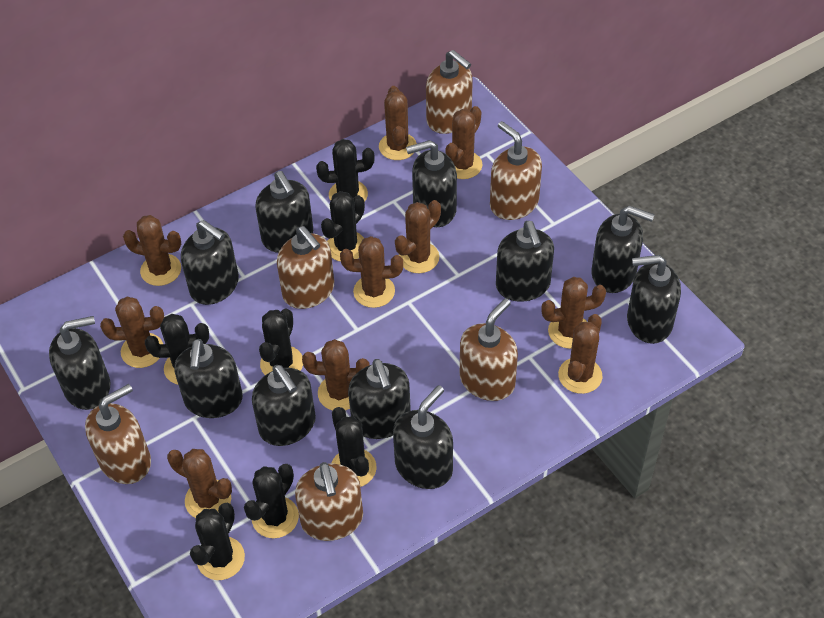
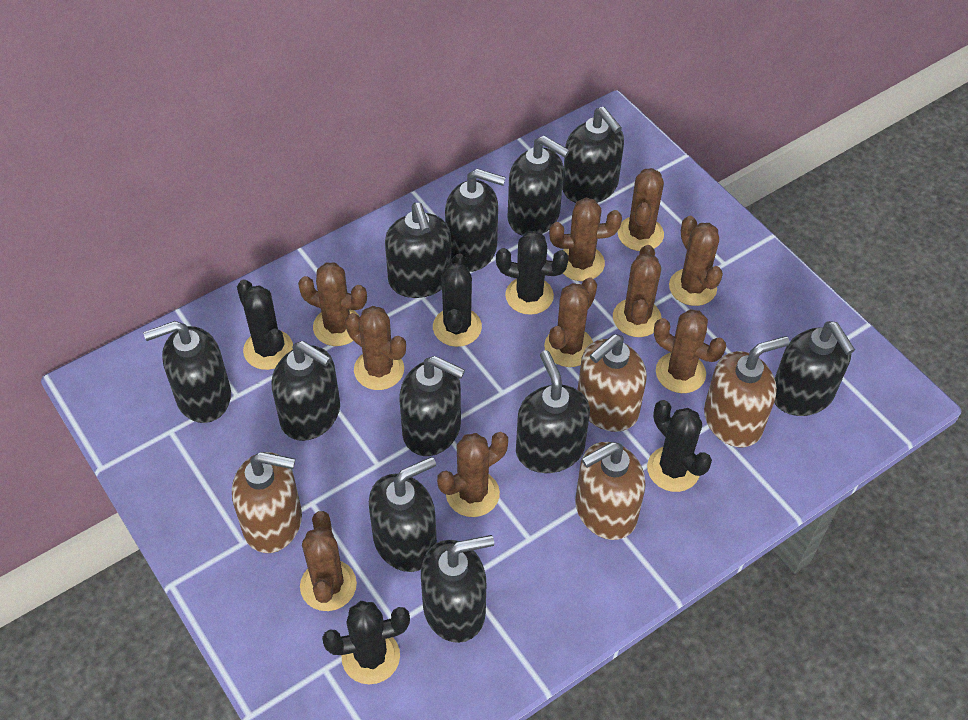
black cactus: [145,314,209,385] [190,503,245,580] [244,464,299,538] [259,308,303,375] [316,139,375,202] [321,191,365,262] [331,407,376,487] = 7 -> [237,280,293,370] [322,601,410,684] [433,254,482,347] [496,231,569,315] [647,400,712,492] = 5
brown soap dispenser: [85,384,151,484] [277,226,334,309] [295,462,363,541] [426,50,473,134] [460,298,518,401] [490,121,542,220] = 6 -> [232,452,302,553] [575,442,646,540] [578,334,647,432] [704,336,790,447] = 4

